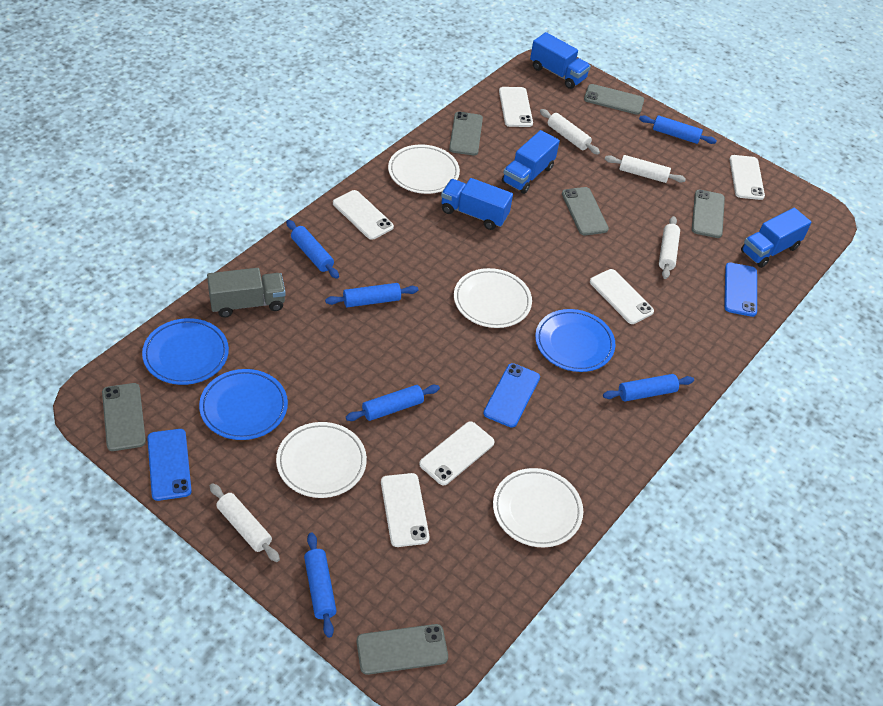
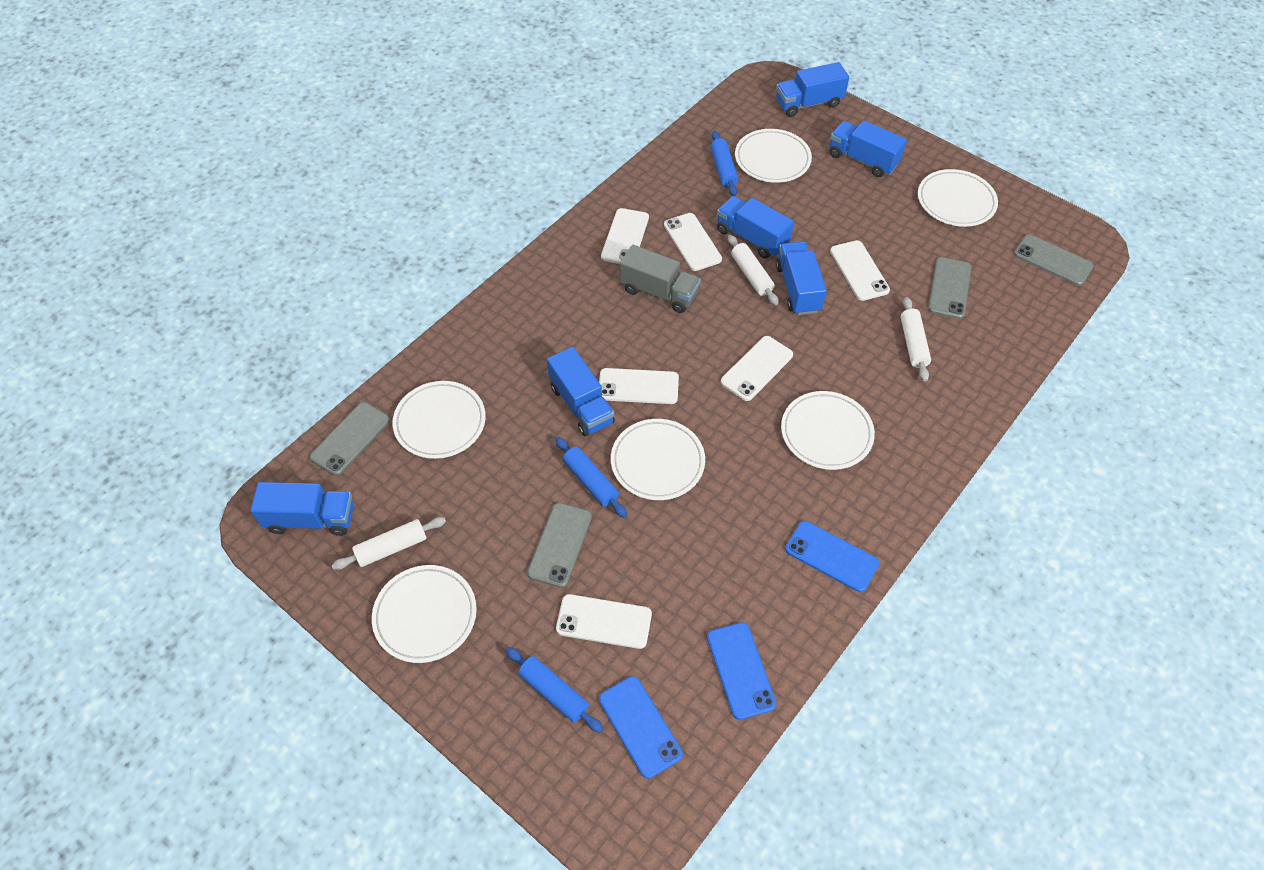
blue plate: [142,318,229,385] [199,369,288,440] [535,309,615,372] = 3 -> none = 0
blue rolling pin: [286,220,339,279] [304,533,336,638] [325,283,418,307] [346,385,440,421] [603,374,694,401] [639,115,717,144] = 6 -> [505,647,603,733] [555,437,627,518] [710,131,739,196] = 3
blue truck: [441,178,513,230] [502,130,560,194] [530,32,591,89] [741,208,812,268] = 4 -> [251,482,354,536] [547,347,615,436] [717,196,794,258] [775,241,827,315] [776,62,849,117] [830,121,907,177] = 6
grey phone: [102,383,146,451] [357,624,448,675] [449,112,483,155] [562,187,609,235] [584,84,644,115] [692,190,725,238] = 6 -> [310,402,390,476] [527,503,592,588] [928,257,972,319] [1014,234,1094,286] = 4
white plate: [276,422,367,498] [388,145,460,194] [454,268,532,328] [493,468,583,548] = 4 -> [372,565,477,663] [392,381,486,459] [611,419,705,500] [735,129,812,183] [781,391,875,470] [918,169,998,227] = 6
white rolling pin: [210,483,280,562] [540,109,600,154] [605,155,686,183] [659,216,680,279] = 4 -> [332,517,446,570] [728,235,779,305] [901,297,931,381] = 3

